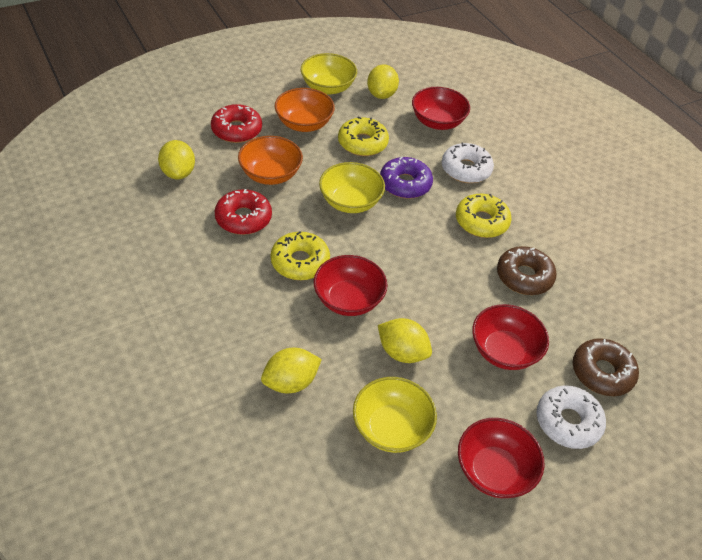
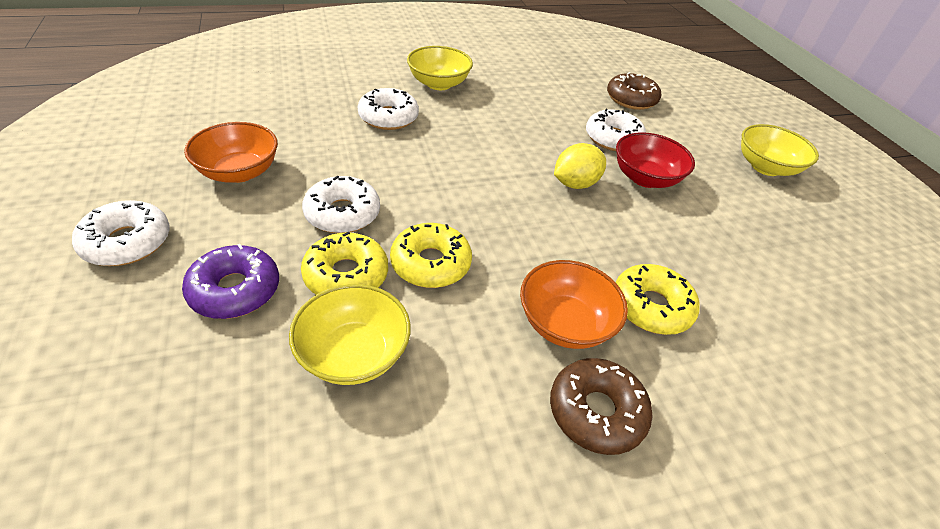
red bowl: [314,255,388,316] [412,87,470,130] [458,418,545,498] [472,304,549,370] = 4 -> [616,132,695,188] = 1
red donut: [211,104,262,143] [215,189,272,235] = 2 -> none = 0
white donut: [442,143,494,183] [537,385,606,449] = 2 -> [72,200,170,266] [302,176,380,233] [358,88,419,130] [586,109,646,151] = 4
yellow lemon: [158,140,195,179] [261,348,322,393] [367,65,399,99] [378,318,432,363] = 4 -> [554,143,606,189] = 1

